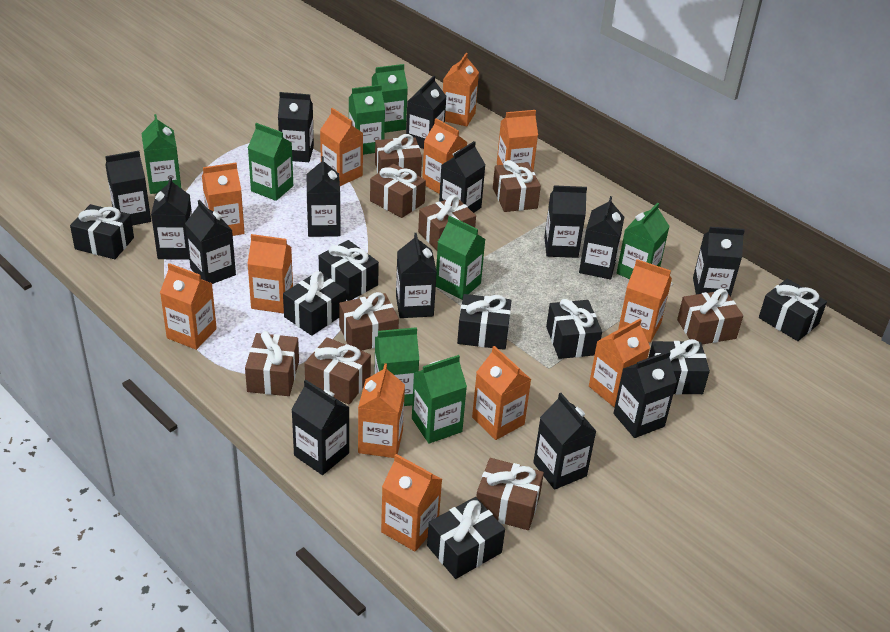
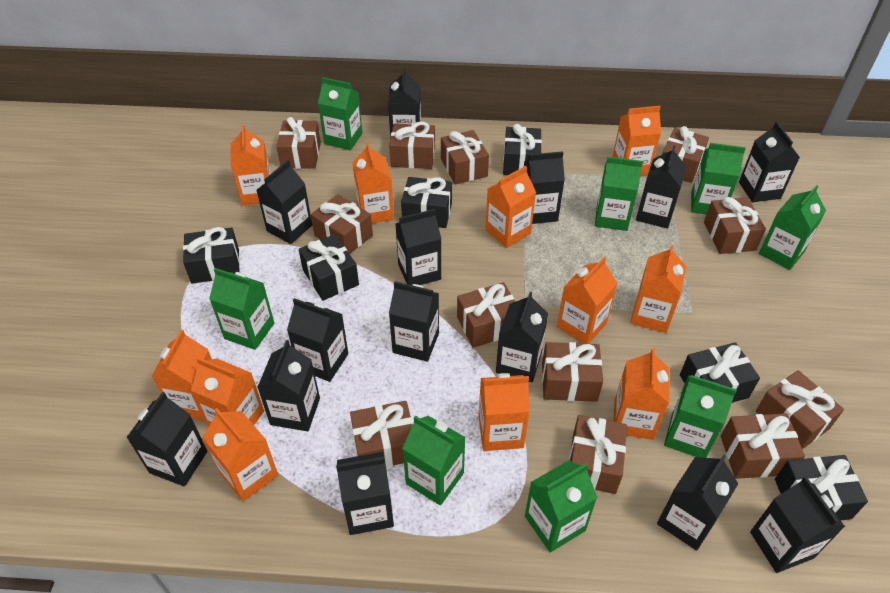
black gift: [70,204,134,259] [283,271,346,336] [319,240,379,301] [427,497,505,579] [457,294,512,350] [546,299,602,359] [648,339,710,395] [759,279,827,341] = 8 -> [183,227,240,284] [298,234,359,301] [401,177,452,228] [503,124,542,175] [680,342,760,403] [775,455,868,520] = 6
brown gift: [245,331,299,396] [304,337,371,405] [339,292,399,351] [370,164,426,218] [375,134,422,177] [418,195,476,250] [476,458,544,530] [493,160,541,212] [677,289,743,344] = 9 -> [276,117,321,169] [311,194,373,254] [350,401,413,467] [389,121,435,169] [441,130,489,184] [457,282,515,348] [542,342,603,402] [569,415,627,494] [662,126,709,183] [704,197,766,254] [721,413,805,479] [756,370,844,449] = 12
orange carton: [160,263,217,350] [202,163,245,236] [247,234,293,313] [320,108,363,186] [358,363,405,458] [381,454,442,551] [422,118,468,194] [443,53,479,126] [472,346,532,440] [497,110,538,171] [589,319,650,407] [618,259,672,343] = 12 -> [152,330,212,420] [191,357,264,427] [203,408,278,502] [231,125,271,206] [352,142,394,223] [478,373,530,451] [485,166,536,248] [557,257,618,344] [612,106,661,175] [613,348,669,440] [630,245,686,333] = 11

